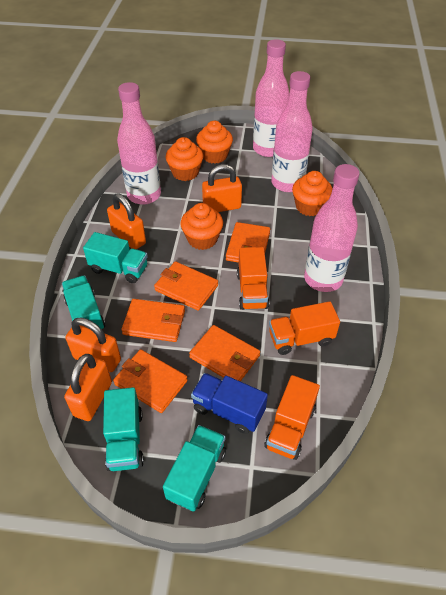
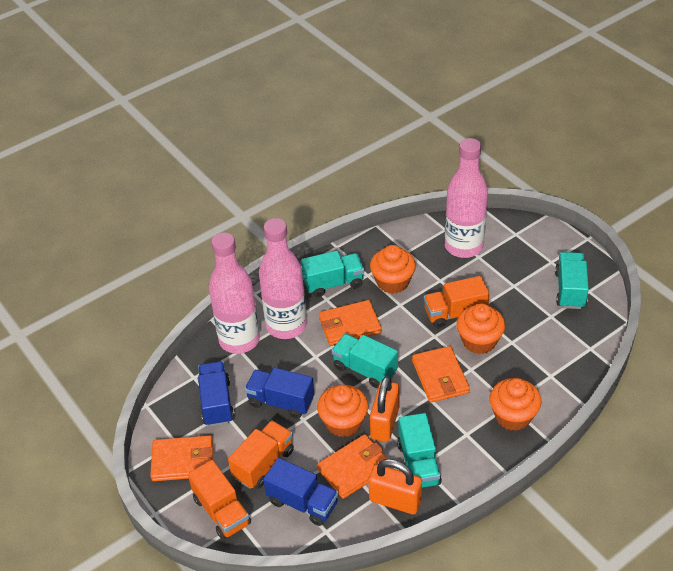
blue truck: [191,373,268,434] = 1 -> [198,361,235,427] [245,368,314,419] [263,458,339,526] = 3
orange padlock: [64,354,112,421] [65,317,121,372] [107,193,146,249] [202,164,242,212] = 4 -> [368,459,422,515] [370,376,399,442] = 2
orange wallet: [113,349,188,413] [121,299,185,342] [154,261,218,311] [189,325,260,381] [226,222,270,263] = 5 -> [150,435,213,481] [317,434,391,499] [319,300,382,346] [412,346,470,403] = 4
pink bottle: [117,82,161,205] [253,39,290,157] [271,71,313,192] [304,164,360,292] = 4 -> [209,232,260,354] [259,218,307,339] [445,138,488,258] = 3

